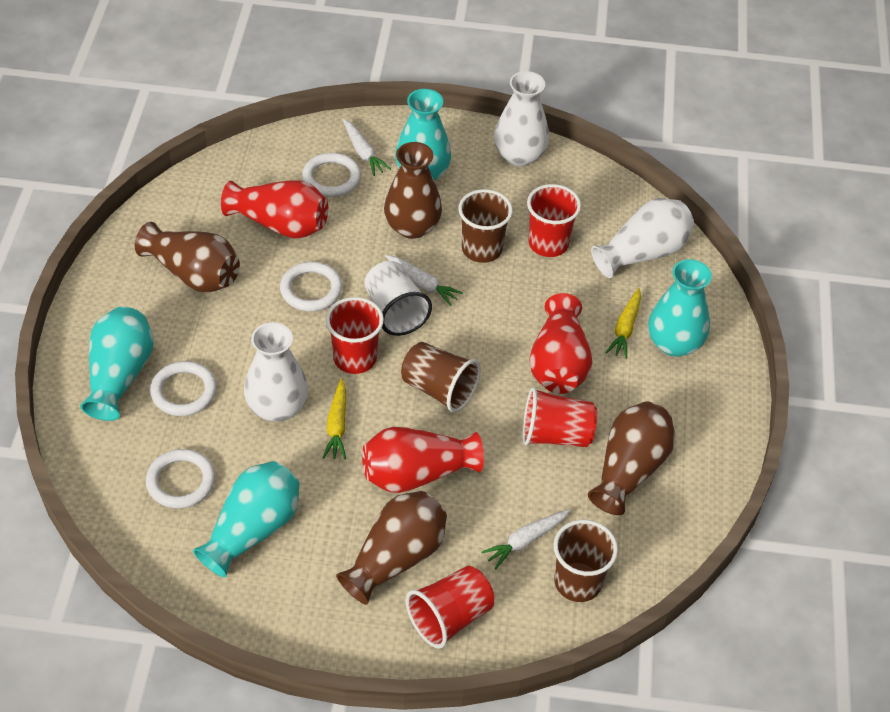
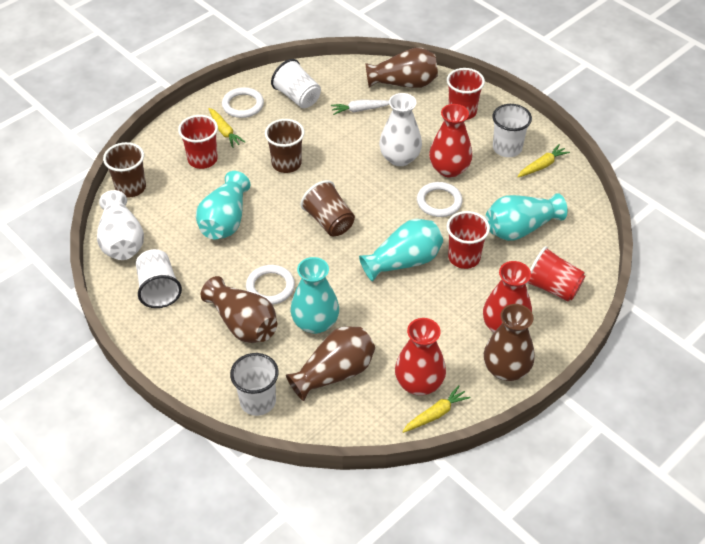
white carrot: [343,119,391,176] [385,255,463,306] [481,509,570,569] = 3 -> [331,100,389,115] = 1
white cup: [364,261,432,336] = 1 -> [136,249,182,308] [230,353,279,416] [271,59,321,108] [492,104,532,157] = 4
white ring: [146,449,215,509] [150,361,217,416] [280,262,342,311] [302,153,361,197] = 4 -> [222,87,264,118] [246,265,295,305] [417,182,463,217] = 3
white vase: [244,322,308,422] [494,71,549,166] [591,198,694,278] = 3 -> [97,190,144,260] [379,93,422,166] = 2
yellow carrot: [323,378,346,459] [606,288,641,359] = 2 -> [208,108,245,148] [402,385,470,433] [517,144,570,177] = 3

